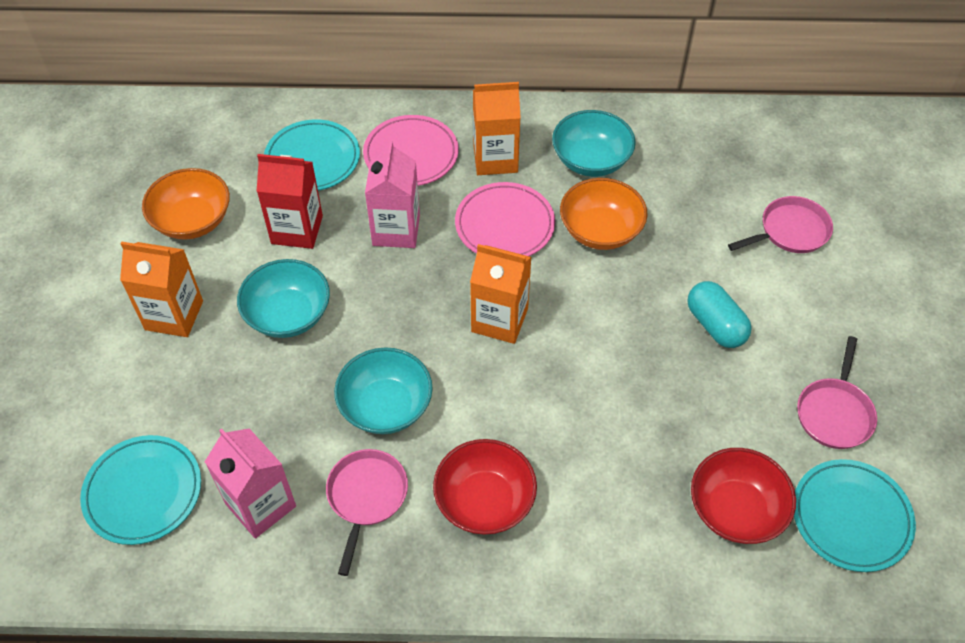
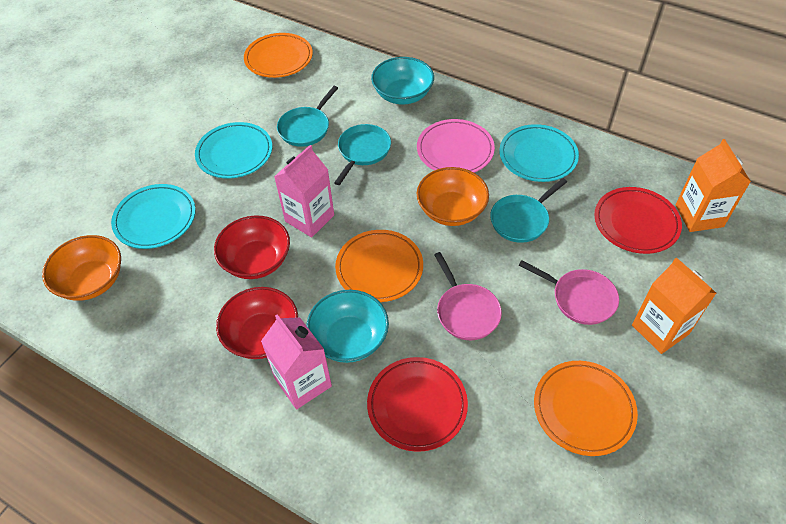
orange carton: [120,242,203,337] [470,244,532,344] [473,82,521,175] = 3 -> [632,257,716,354] [675,139,751,232] = 2
orange plate: none = 0 -> [244,33,313,78] [335,230,423,302] [534,361,638,456] = 3
pink pan: [326,449,408,576] [728,196,833,253] [797,336,877,449] = 3 -> [434,252,502,340] [519,260,619,325] = 2
pink plate: [363,115,459,186] [455,182,555,256] = 2 -> [417,119,495,172] = 1
red carton: [257,154,323,249] = 1 -> none = 0
red plate: none = 0 -> [367,357,468,452] [594,187,682,254] = 2
turquoise bowl: [237,259,330,338] [334,347,433,434] [552,110,636,177] = 3 -> [306,290,389,363] [371,57,434,104] = 2
turquoise capsule: [687,281,752,348] = 1 -> none = 0
turquoise pan: none = 0 -> [277,86,338,147] [334,124,391,185] [490,178,567,243] = 3

